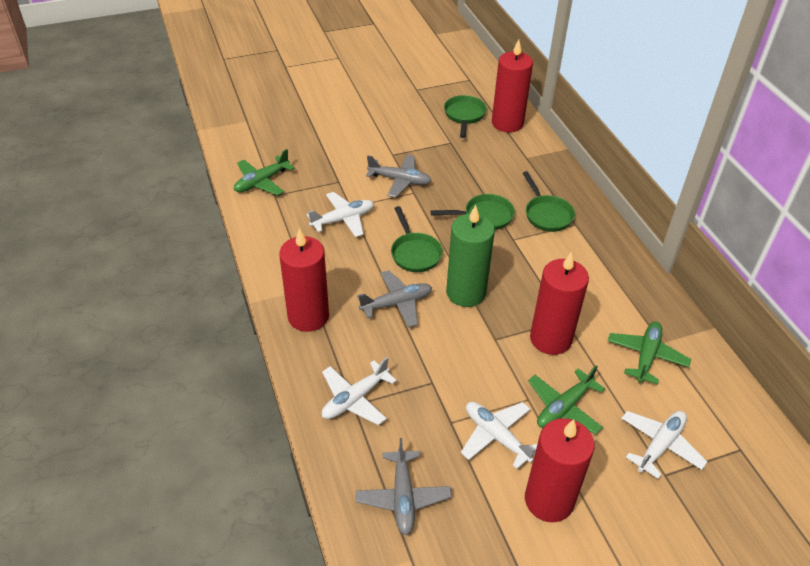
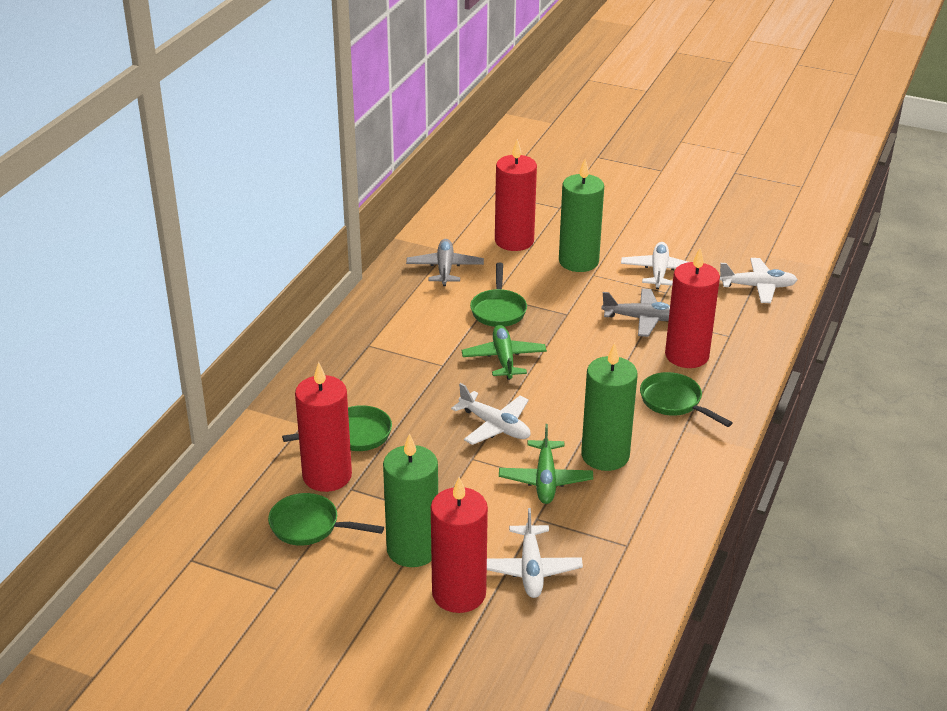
green candle: [446,205,495,307] = 1 -> [383,433,438,567] [559,159,604,272] [581,343,638,471] = 3
green plane: [234,149,295,196] [528,365,605,434] [608,322,691,385] = 3 -> [461,325,547,380] [499,424,593,504] = 2
grey plane: [356,438,451,535] [357,270,432,328] [366,155,432,198] = 3 -> [406,239,484,286] [601,288,670,337] = 2

